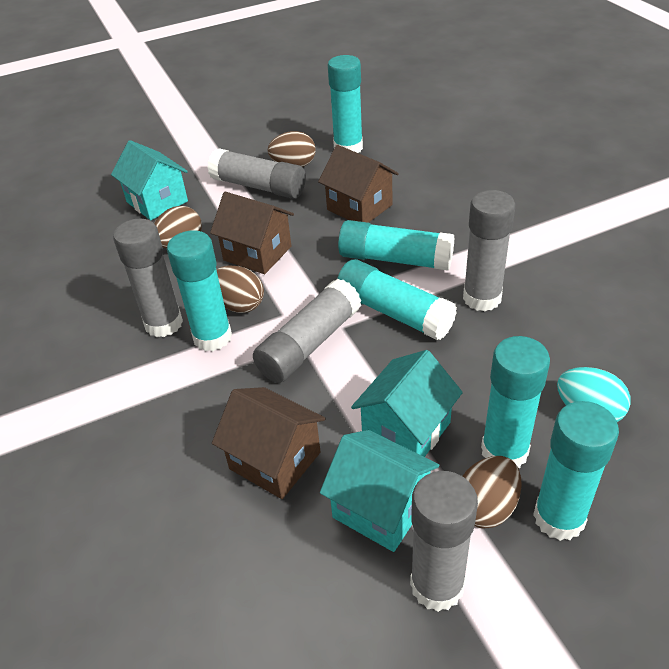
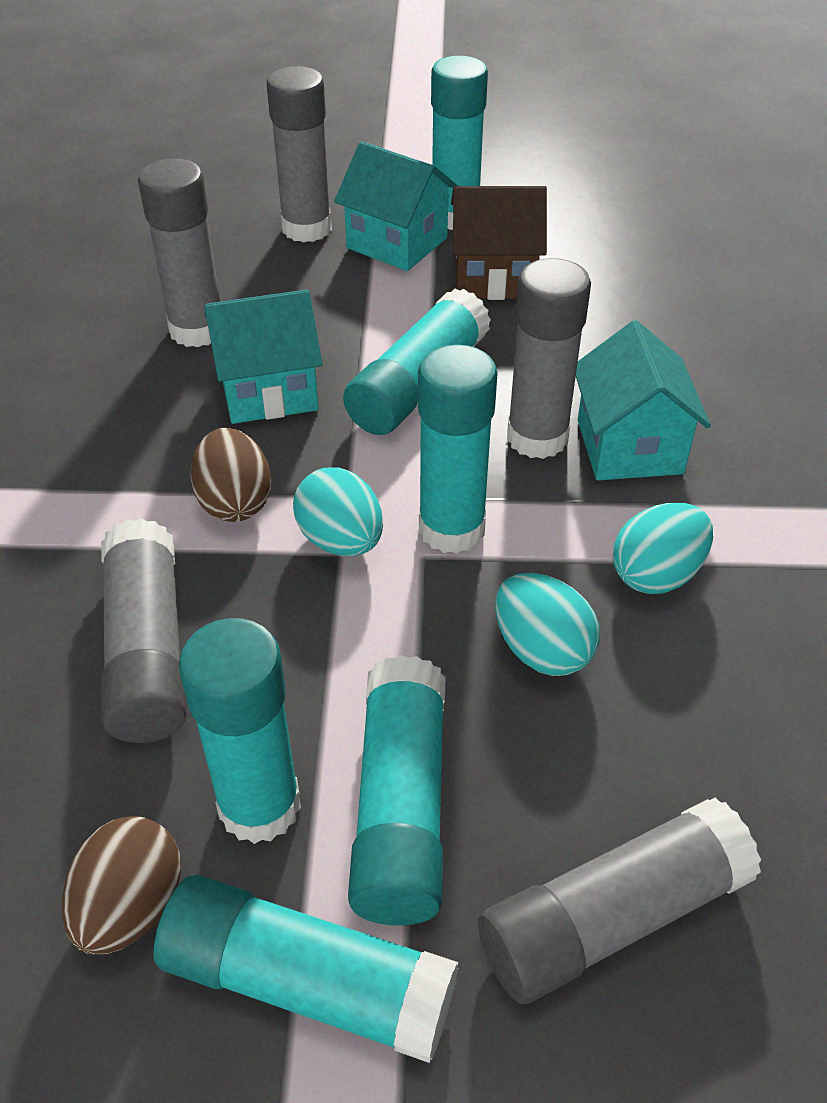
brown egg: [154,206,202,248] [216,266,264,313] [267,131,316,167] [463,456,522,529] = 4 -> [62,816,181,955] [191,428,271,522] = 2
brown house: [210,192,294,274] [212,387,326,499] [318,145,399,223] = 3 -> [451,186,547,300] = 1
turquoise egg: [557,367,631,422] = 1 -> [293,467,383,556] [495,573,600,676] [613,503,713,594] = 3

